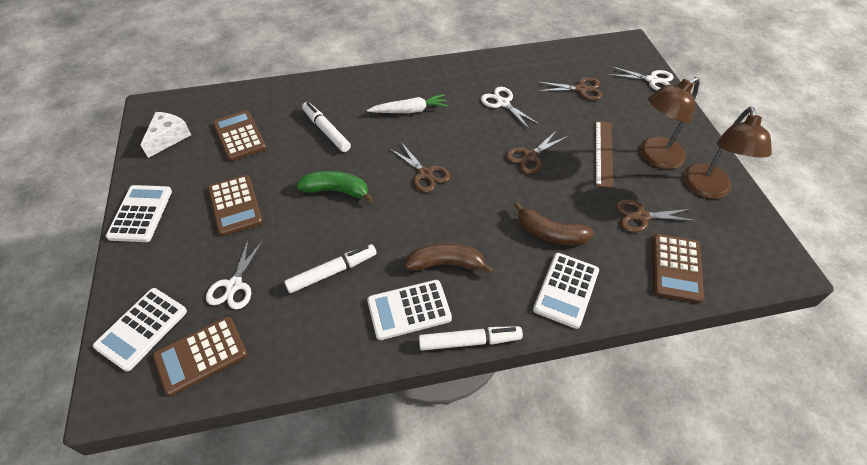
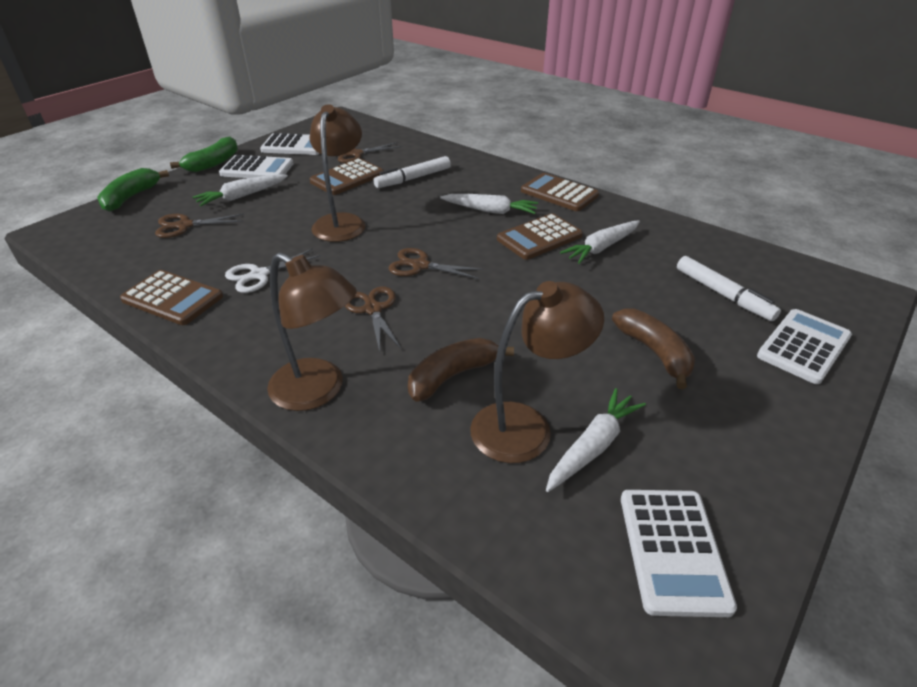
brown lamp: [640,77,700,169] [683,107,772,199] = 2 -> [267,252,357,411] [309,104,365,242] [470,281,604,463] = 3
brown ruler: [595,121,613,188] = 1 -> none = 0
green banana: [297,171,374,202] = 1 -> [97,168,169,212] [170,136,238,172] = 2
white carrot: [367,94,448,113] = 1 -> [193,175,288,206] [440,194,538,214] [546,388,646,492] [560,220,640,264] = 4
white cheese: [141,112,191,158] = 1 -> none = 0
white marker: [284,244,377,293] [302,102,351,152] [419,326,523,351] = 3 -> [373,156,451,188] [677,256,781,321] = 2
white scissors: [206,237,264,310] [481,87,539,129] [608,66,673,91] = 3 -> [225,248,321,293] = 1

